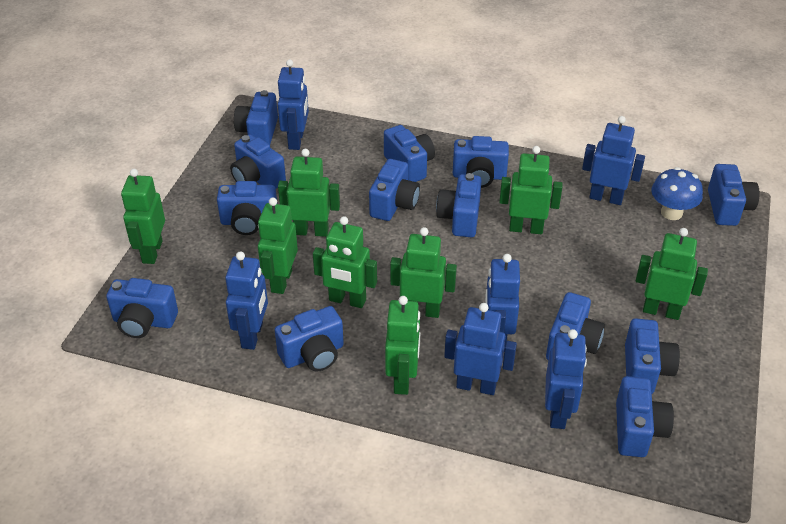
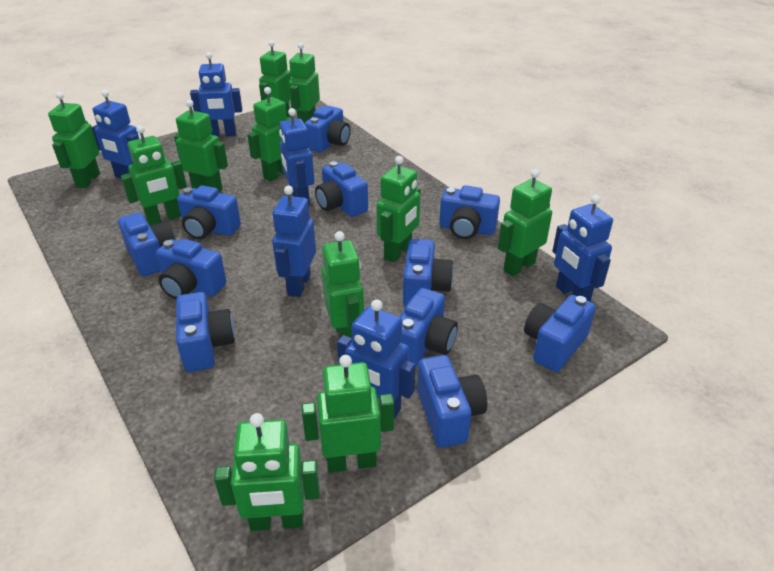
blue camera: [106,278,178,338] [217,181,277,235] [230,135,286,188] [234,90,278,145] [275,306,344,372] [369,159,420,221] [384,125,435,182] [436,173,482,237] [453,136,509,188] [546,292,605,360] [616,376,674,457] [625,318,680,394] [708,164,760,226] = 13 -> [118,212,176,276] [156,239,227,299] [176,292,235,372] [177,185,241,239] [305,106,351,153] [315,161,368,217] [400,288,458,366] [403,239,454,306] [417,355,487,448] [439,185,500,239] [524,295,596,372] = 11
blue mushroom: [651,167,703,220] = 1 -> none = 0
green robot: [121,169,165,264] [258,197,298,294] [278,149,340,237] [313,216,377,308] [385,296,420,395] [390,227,457,318] [499,146,563,234] [636,228,708,320] = 8 -> [48,92,100,188] [121,125,187,226] [174,99,228,192] [214,413,320,531] [247,87,292,181] [259,40,291,117] [289,42,320,124] [302,355,394,473] [321,231,364,339] [377,156,421,262] [498,169,552,276] = 11

